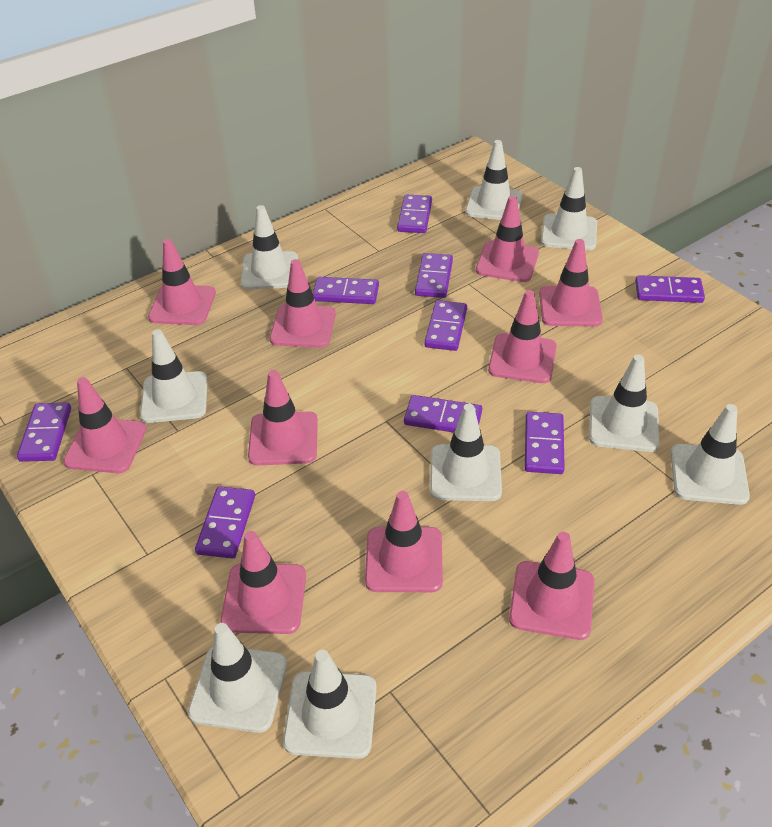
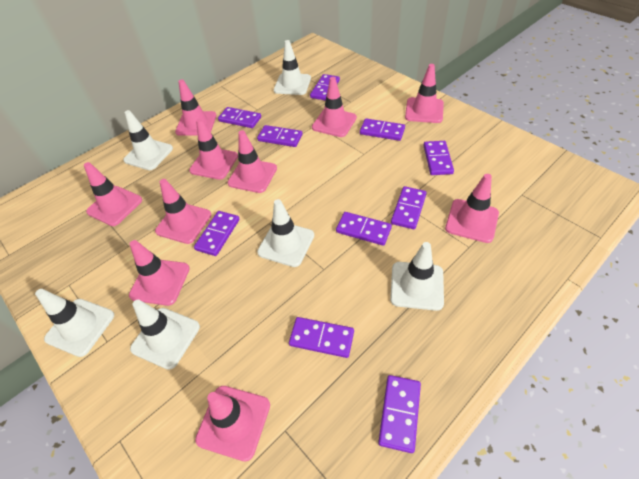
purple domino: [17,402,71,462] [195,486,255,559] [313,277,379,304] [397,194,432,233] [404,395,482,433] [415,253,453,298] [424,300,467,351] [525,412,565,474] [635,275,705,303] = 9 -> [194,211,240,256] [218,107,261,128] [257,125,303,147] [289,317,354,358] [310,74,340,101] [336,212,392,246] [360,118,405,141] [378,375,421,453] [391,186,427,229] [423,141,454,175] = 10
white traffic cone: [140,329,208,423] [188,623,287,733] [241,205,298,290] [283,650,377,759] [430,403,502,501] [465,140,522,220] [541,167,597,250] [589,354,660,452] [671,404,750,505] = 9 -> [35,289,114,357] [123,110,173,170] [130,300,200,370] [257,199,314,267] [274,40,311,95] [390,242,444,311] = 6

